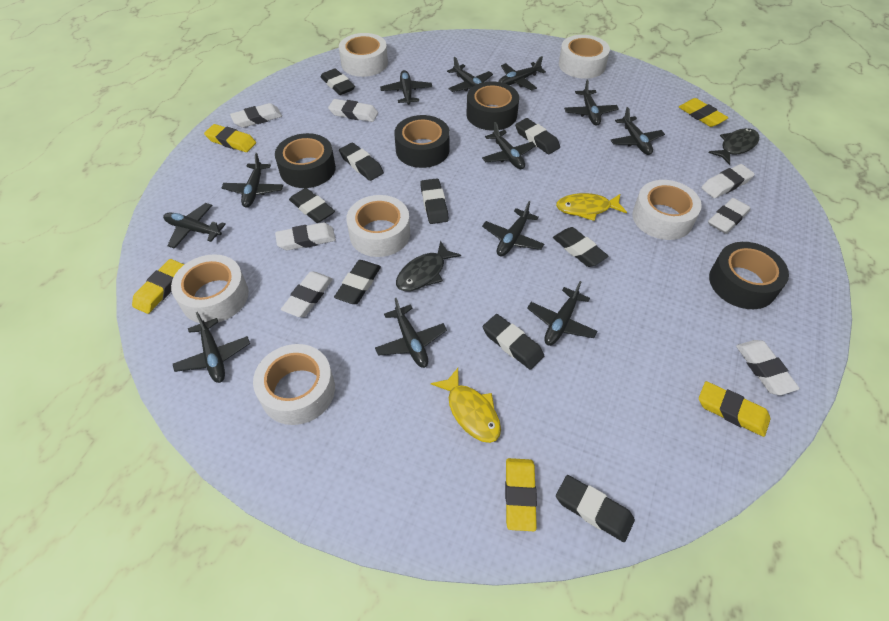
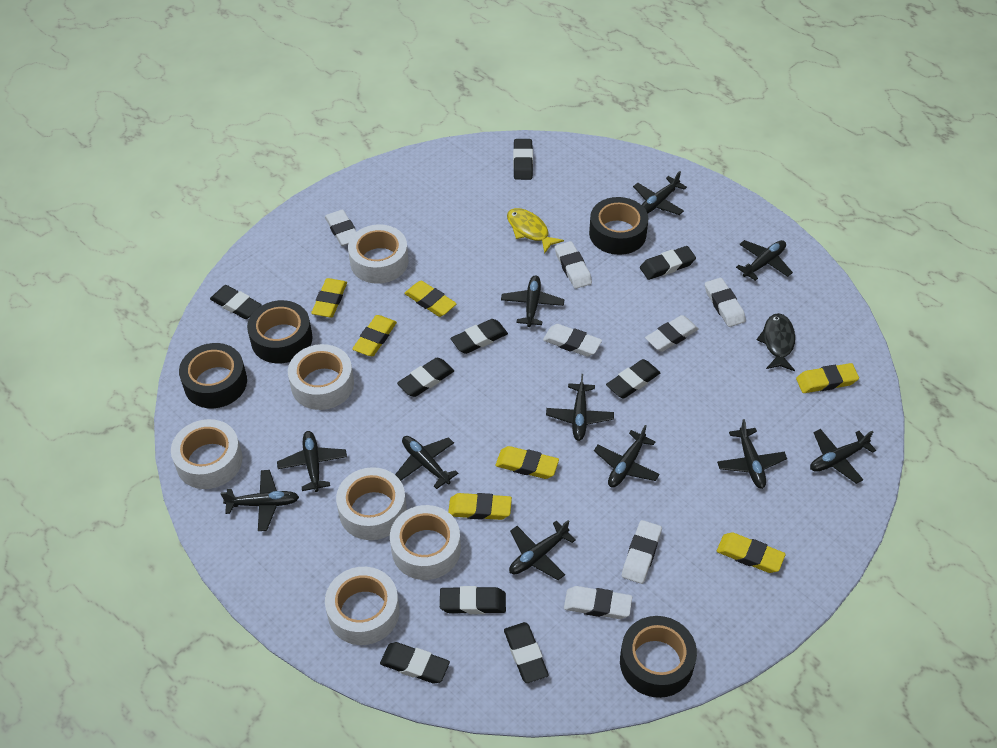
black fish: [396,241,461,291] [708,128,759,165] = 2 -> [757,313,795,371] = 1
black plane: [163,203,226,249] [173,312,250,383] [222,153,283,208] [375,298,447,368] [380,70,432,105] [447,57,493,92] [482,122,536,169] [482,201,544,256] [498,56,546,90] [527,281,598,346] [564,80,619,126] [611,107,665,155] = 12 -> [221,470,299,531] [277,431,347,492] [395,436,458,489] [501,275,564,327] [509,520,576,580] [546,374,614,441] [594,425,660,487] [633,171,687,215] [717,419,787,489] [736,240,793,281] [810,429,876,484] = 11
yellow eraser: [132,259,184,314] [204,124,256,152] [505,458,537,531] [679,98,728,127] [699,381,770,437] = 5 -> [311,278,347,318] [352,315,397,356] [404,281,457,317] [448,493,512,520] [495,446,559,479] [717,533,786,573] [796,363,859,393] = 7
yellow fish: [431,368,501,443] [556,193,627,221] = 2 -> [507,208,564,253] = 1

